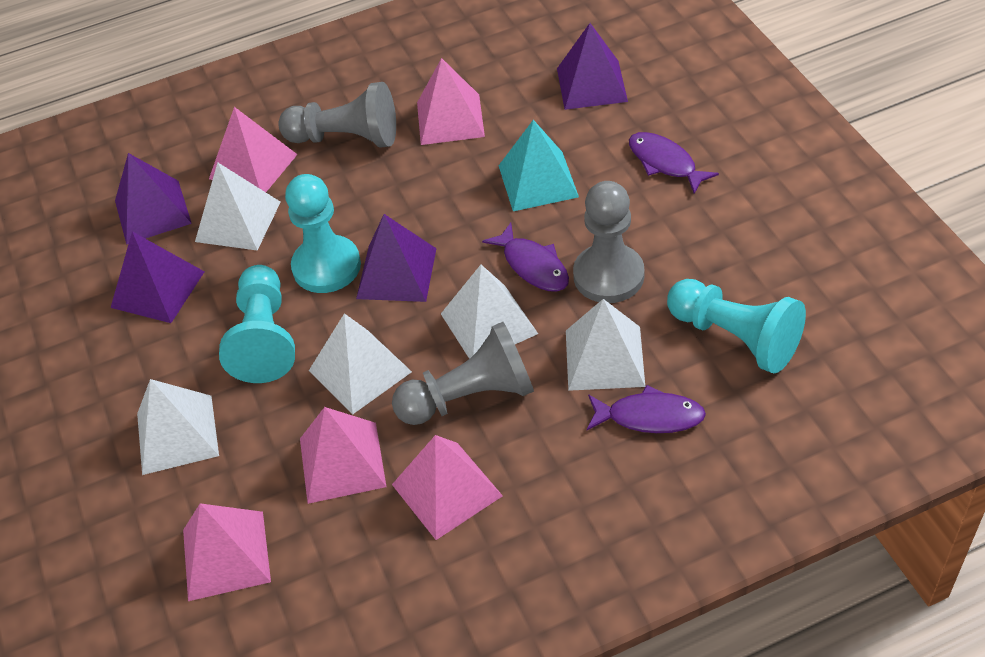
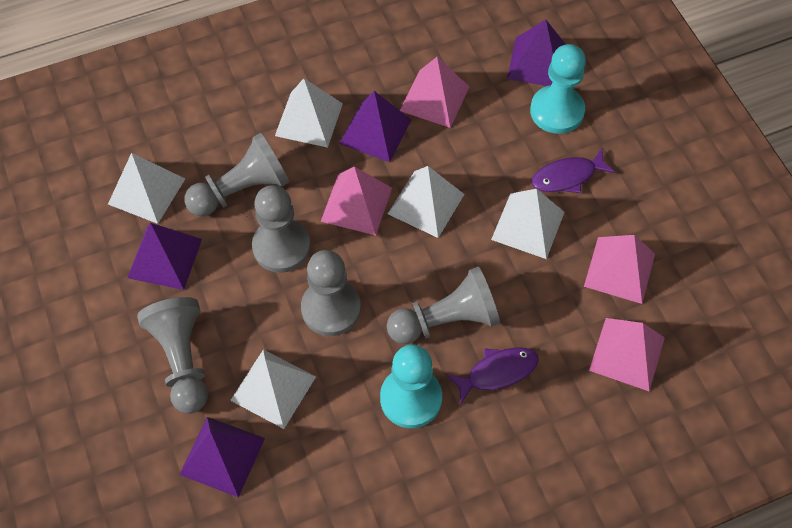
grey pawn: [278,82,396,148] [392,322,534,425] [573,181,644,303] = 3 -> [137,297,208,414] [185,133,289,216] [252,185,310,273] [301,250,361,336] [387,266,500,344] = 5
pink pyramid: [183,503,271,601] [209,107,298,192] [300,407,387,504] [392,435,503,540] [417,58,485,145] = 5 -> [321,166,392,235] [400,57,469,128] [584,235,655,304] [589,318,665,391] = 4
purple fish: [482,223,569,292] [587,385,706,433] [629,132,719,194] = 3 -> [447,347,539,403] [531,149,615,193] = 2
turquoise pawn: [219,265,295,383] [285,174,361,293] [667,279,806,374] = 3 -> [380,344,442,428] [530,44,586,134] = 2
turquoise pyramid: [499,120,579,211] = 1 -> none = 0

